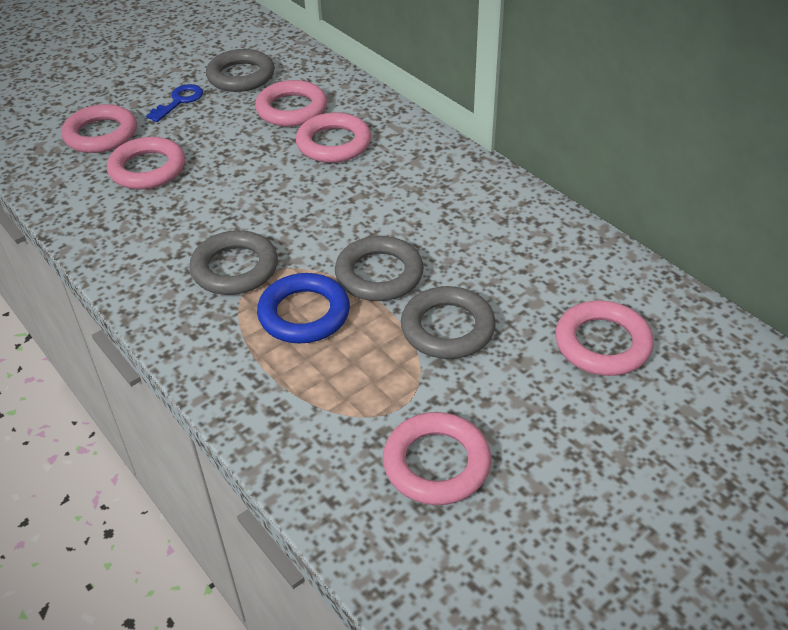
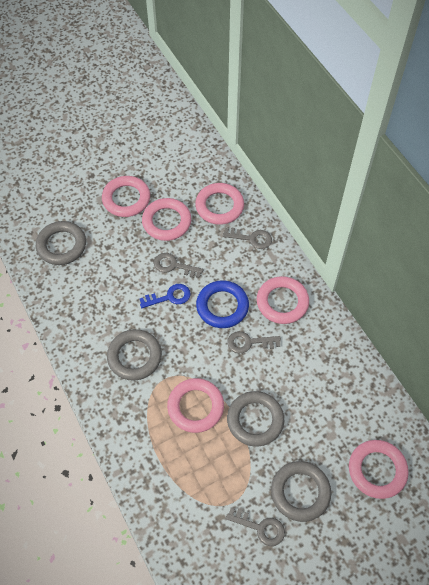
grey key: none = 0 -> [154,253,203,278] [223,228,272,249] [226,507,285,546] [227,331,281,353] = 4

